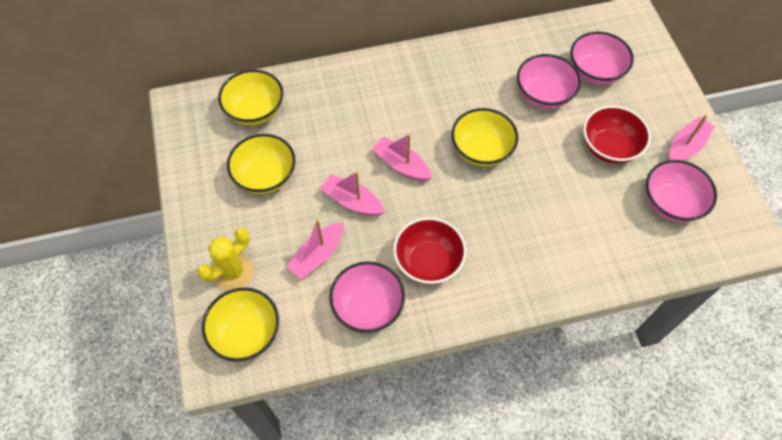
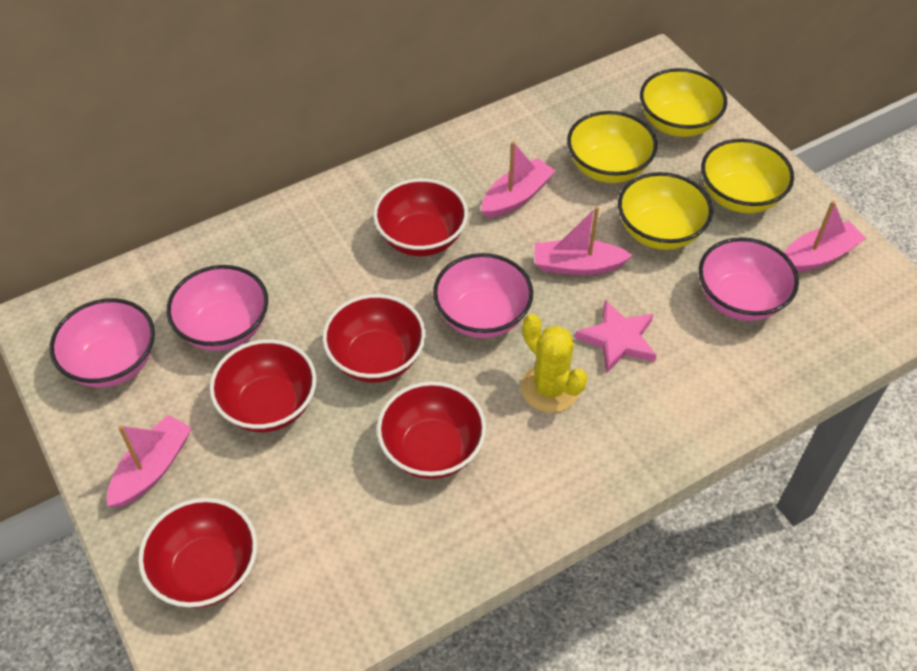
pink star: none = 0 -> [575,300,657,373] = 1
red bowl: [393,217,466,284] [583,105,651,164] = 2 -> [138,498,257,608] [209,339,317,432] [322,294,426,383] [373,178,468,256] [377,381,486,479] = 5

